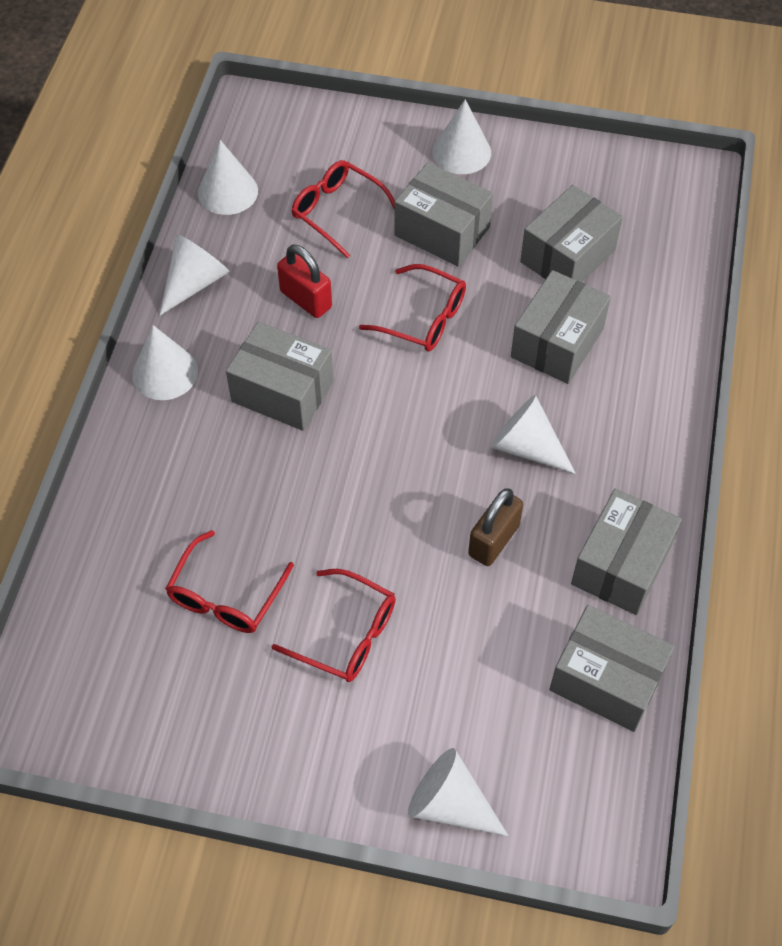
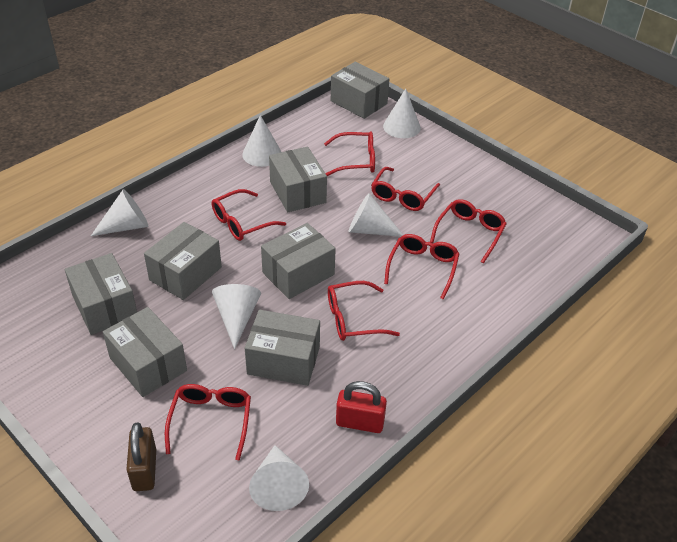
grey box: [226,322,334,431] [394,162,493,267] [511,270,611,384] [520,185,623,282] [549,605,674,732] [571,489,682,615] = 6 -> [65,253,137,335] [103,307,187,397] [144,222,222,300] [245,310,320,386] [261,223,336,299] [269,147,327,212] [331,62,389,119] = 7
red glasses: [165,530,294,633] [272,569,396,682] [292,160,395,258] [359,264,466,352] = 4 -> [165,384,251,461] [212,189,286,241] [324,131,375,176] [328,281,400,341] [371,167,440,211] [384,234,460,300] [430,199,507,263] = 7

